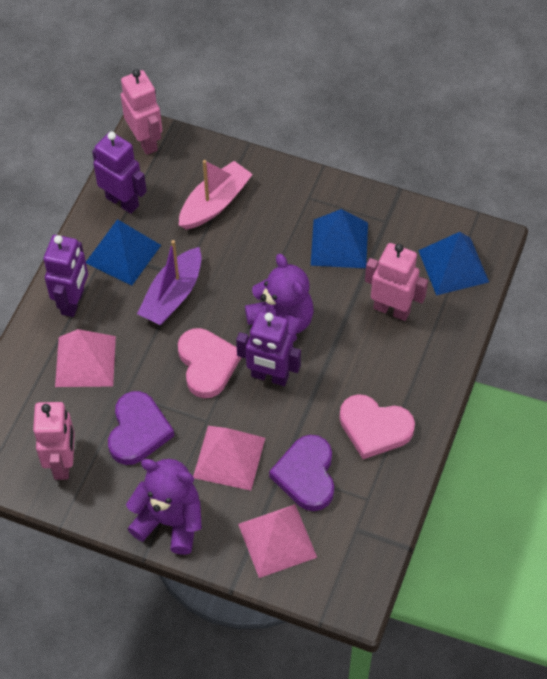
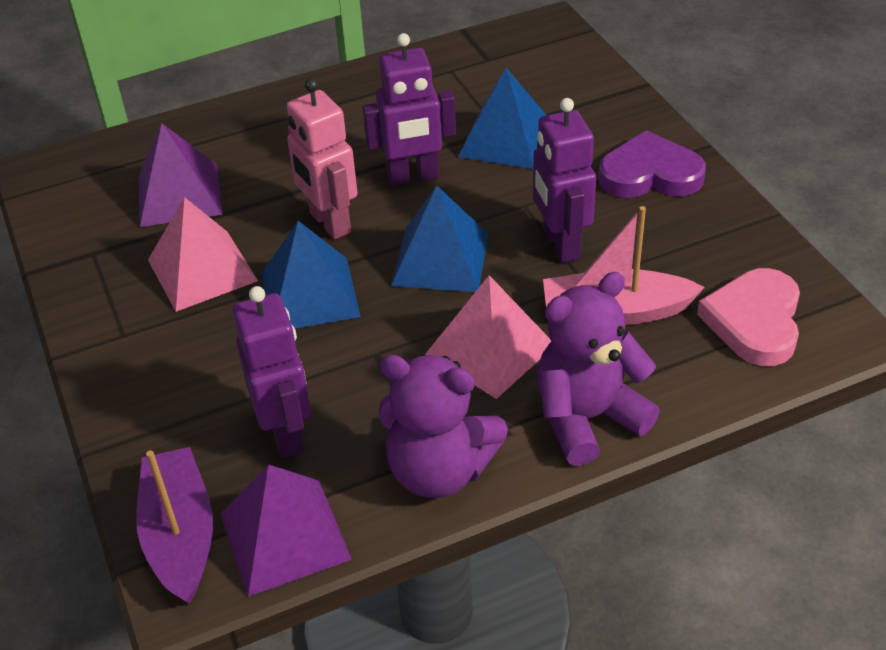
pink heart: [178,328,241,398] [339,394,415,459] = 2 -> [697,268,800,366] = 1
pink pyramid: [55,329,116,387] [193,426,265,491] [238,504,317,578] = 3 -> [148,197,258,312] [425,275,551,399] = 2
pink robot: [33,402,75,480] [121,69,162,155] [365,243,428,321] = 3 -> [287,78,358,239] = 1
purple heart: [108,391,174,465] [269,435,334,511] = 2 -> [598,130,706,198] = 1
purple pyramid: none = 0 -> [138,123,222,227] [221,464,352,597] = 2

